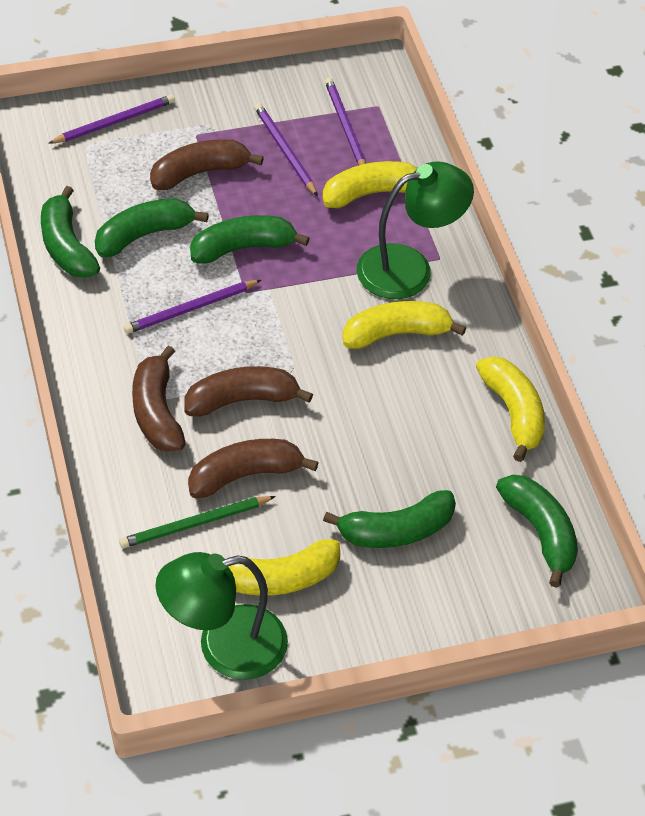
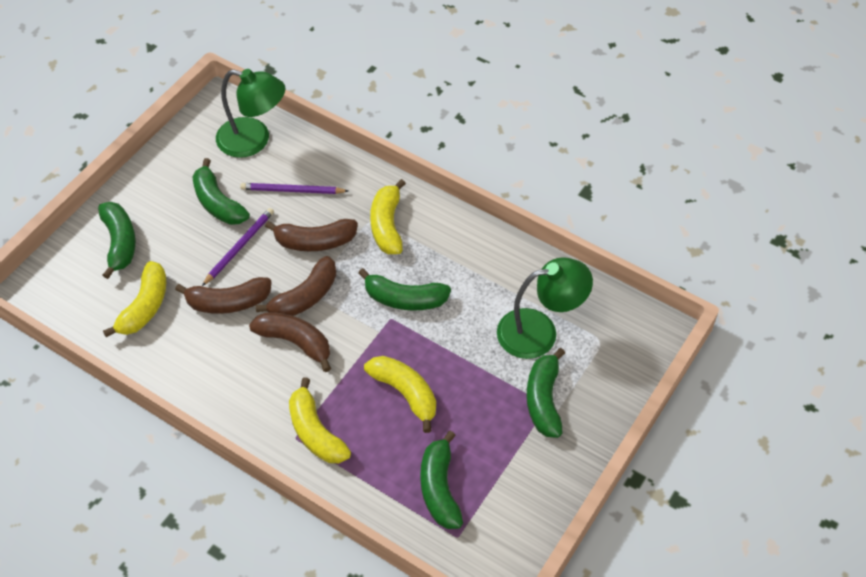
green pencil: [119,496,276,548] = 1 -> none = 0
purple pencil: [48,95,175,144] [124,280,261,334] [254,103,318,196] [325,78,366,165] = 4 -> [202,208,274,286] [240,183,348,194] = 2

